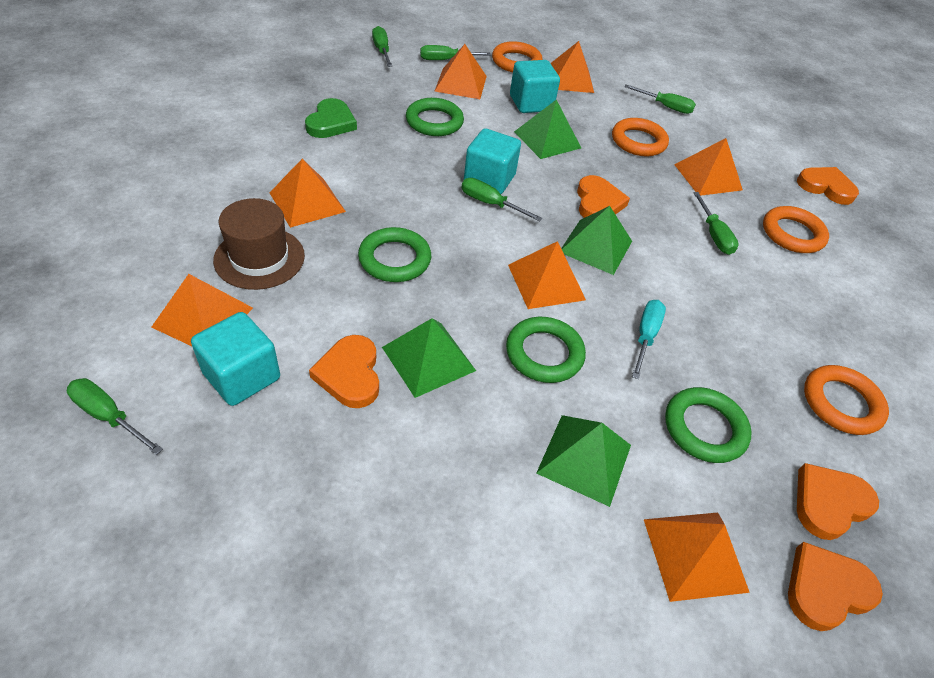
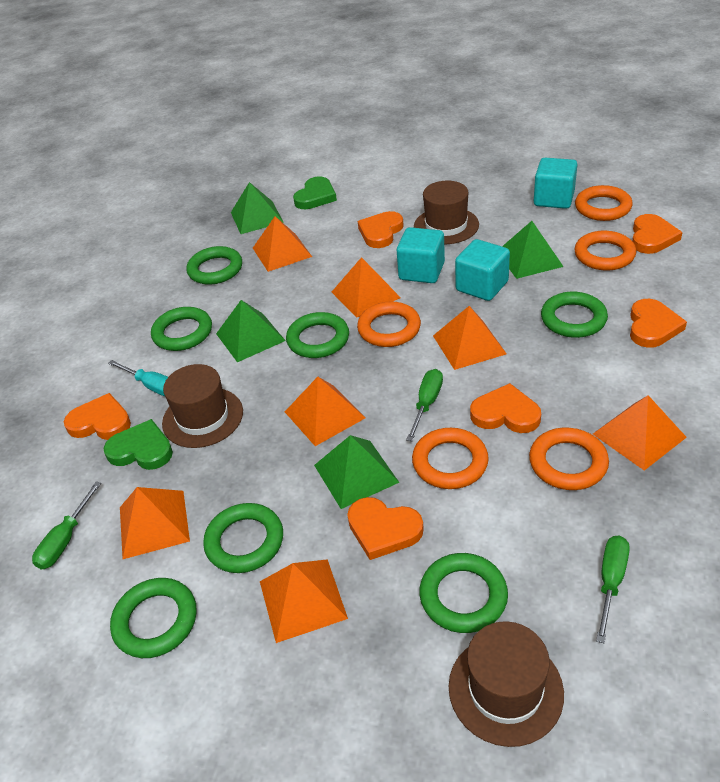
brown hat: [213,198,305,290] = 1 -> [162,364,243,448] [414,181,479,244] [449,621,564,747] = 3
green heart: [305,98,357,138] = 1 -> [103,419,173,470] [293,176,337,209] = 2
green ring: [358,227,431,282] [406,98,464,136] [506,317,586,383] [665,387,752,463] = 4 -> [110,578,197,658] [151,307,212,351] [186,246,242,285] [203,503,283,573] [286,312,349,358] [419,553,508,633] [541,292,608,338] = 7
green screwdriver: [66,378,163,455] [372,26,392,67] [420,45,491,60] [462,178,543,222] [624,85,696,114] [693,192,739,255] = 6 -> [32,482,101,570] [406,369,443,441] [596,536,630,643] = 3
orange heart: [309,335,379,408] [577,175,630,218] [788,542,883,631] [797,167,859,205] [797,463,879,540] = 5 -> [64,393,131,440] [347,497,424,560] [358,211,404,248] [470,383,541,433] [630,299,687,348] [632,214,683,254] = 6
orange ring: [492,41,542,72] [612,118,669,156] [763,206,829,253] [804,365,889,435] = 4 -> [357,301,421,347] [412,428,489,489] [529,428,609,490] [575,185,632,221] [575,231,636,271] = 5

